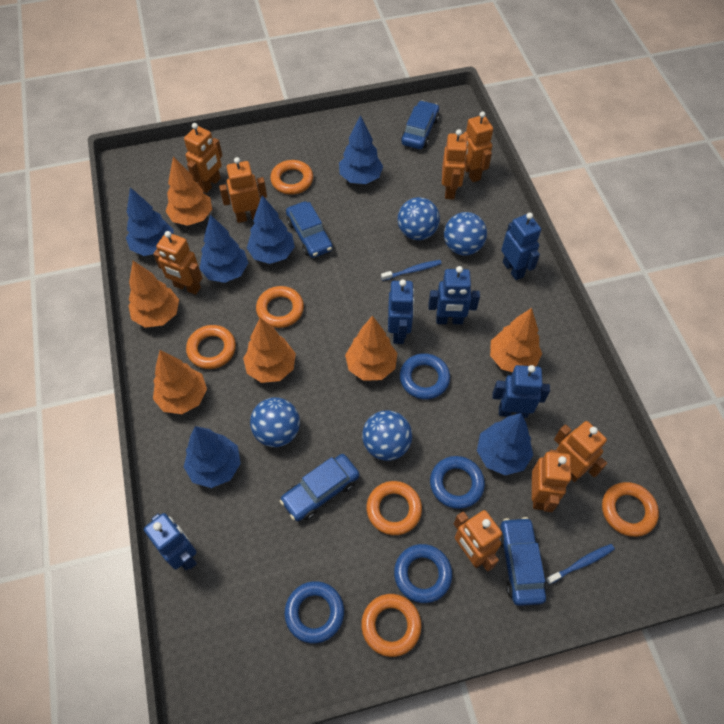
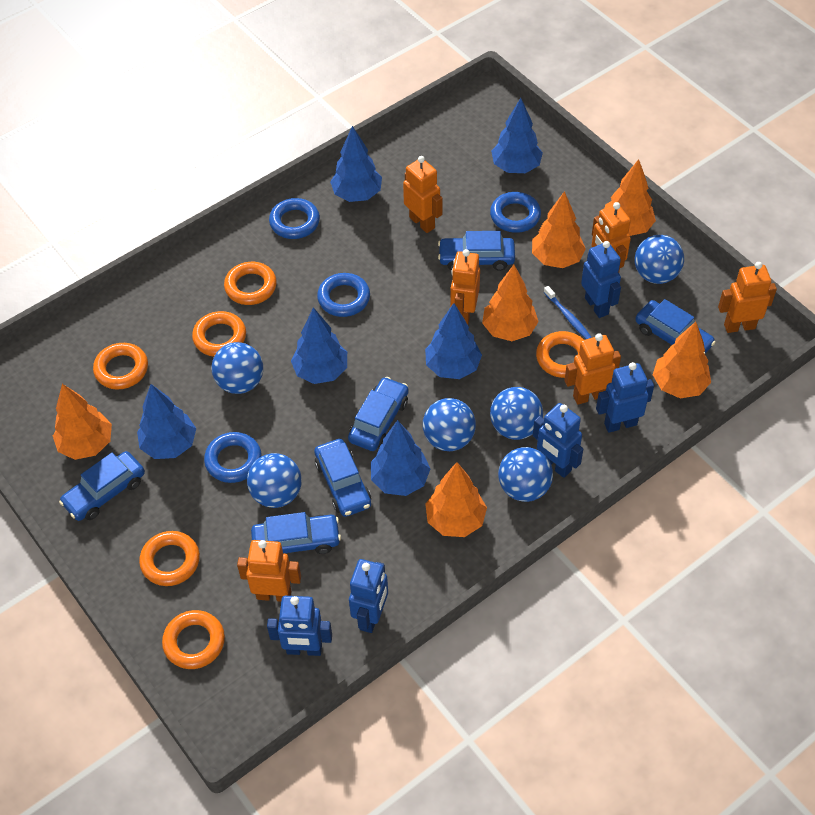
blue ball: [250,397,300,447] [362,410,412,461] [398,197,440,240] [444,212,487,256] = 4 -> [211,342,263,394] [247,453,302,508] [423,398,476,451] [490,387,543,440] [498,447,553,502] [634,235,684,284] = 6
blue car: [280,454,359,521] [286,201,333,258] [401,100,439,149] [499,517,547,606] = 4 -> [59,451,145,521] [251,512,341,554] [314,439,371,517] [348,377,409,451] [438,231,515,271] [635,299,716,354] = 6
blue toothbrush: [381,260,442,281] [546,544,615,585] = 2 -> [544,286,592,339] = 1
orange robot: [153,231,202,295] [184,123,223,193] [219,157,267,223] [442,129,468,199] [454,510,502,572] [464,111,493,182] [532,450,571,512] [554,421,607,482] = 8 -> [237,540,301,602] [403,156,443,233] [450,249,480,325] [564,333,621,405] [591,202,631,273] [718,262,777,333] = 6

